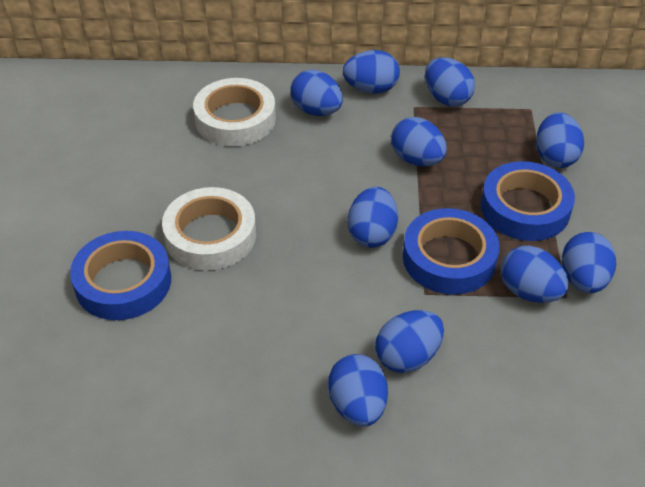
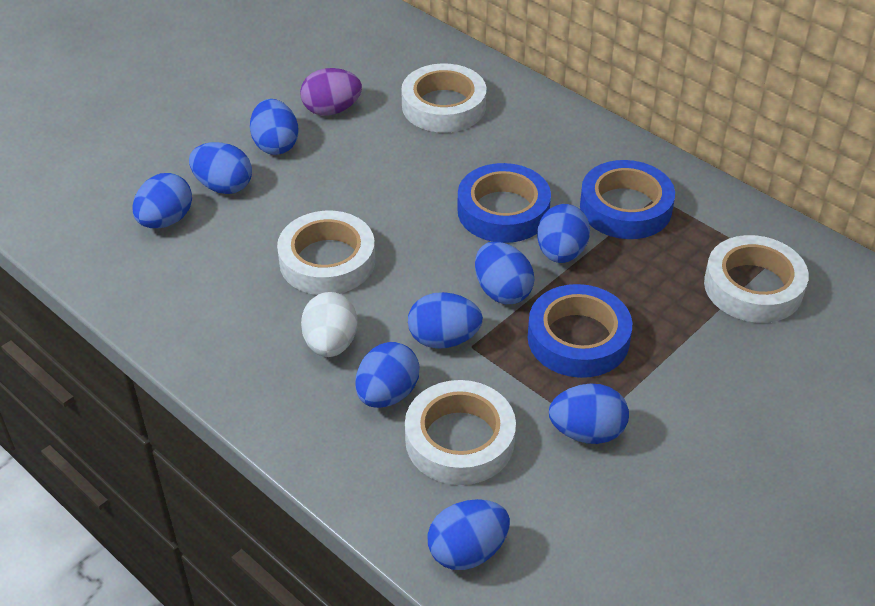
blue egg: [290,70,343,116] [328,354,388,427] [343,50,400,93] [347,187,398,248] [375,310,444,373] [391,117,447,167] [425,57,475,107] [500,246,568,303] [536,112,584,168] [562,232,616,293] = 10 -> [132,173,192,228] [189,142,252,194] [250,99,299,155] [355,342,420,408] [408,292,483,349] [428,499,510,570] [475,242,534,304] [537,204,590,263] [549,384,629,444] = 9
purple egg: none = 0 -> [300,68,362,116] = 1
white egg: none = 0 -> [301,292,357,357] = 1
white tape: [162,187,256,271] [193,78,276,146] = 2 -> [277,211,375,295] [401,63,486,133] [405,380,516,485] [704,235,809,323] = 4

